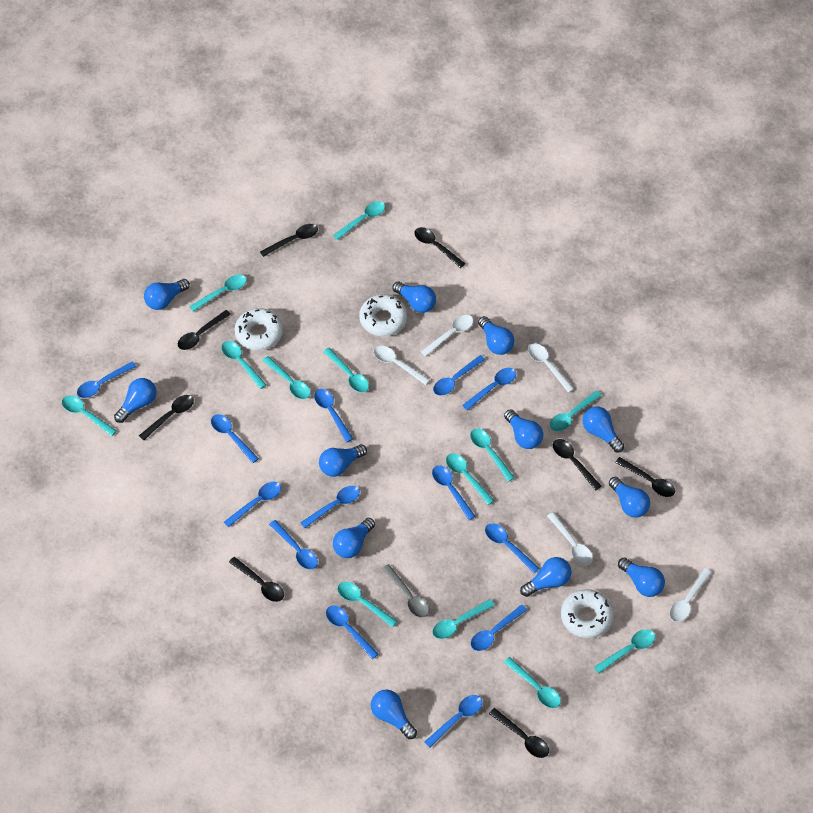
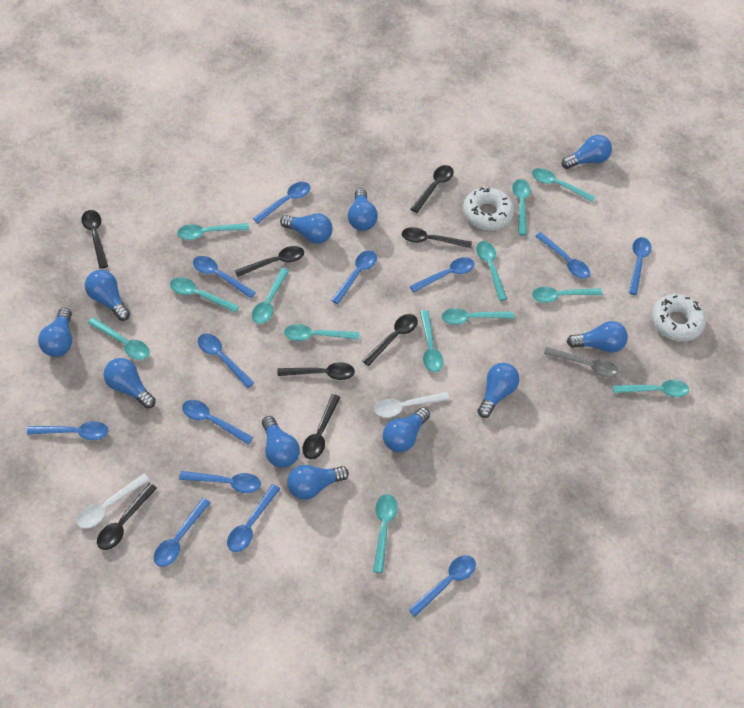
blue light bulb: [114,378,156,423] [144,279,190,310] [319,444,367,477] [333,518,375,558] [371,690,417,739] [392,281,436,313] [478,316,514,355] [504,409,543,449] [520,557,571,597] [583,407,624,452] [609,477,650,518] [618,558,665,597] = 12 -> [38,308,72,357] [85,270,130,321] [103,358,156,408] [262,416,300,468] [280,213,333,244] [287,465,349,500] [348,188,378,231] [383,407,430,452] [478,363,520,418] [562,135,612,169] [567,321,628,353] = 11
white donut: [235,308,283,350] [359,294,407,336] [561,589,614,638] = 3 -> [463,187,514,231] [651,294,706,342] = 2
white spoon: [374,346,430,385] [421,315,474,357] [528,343,574,393] [547,512,593,565] [669,568,712,622] = 5 -> [76,474,149,529] [374,392,450,418] = 2

